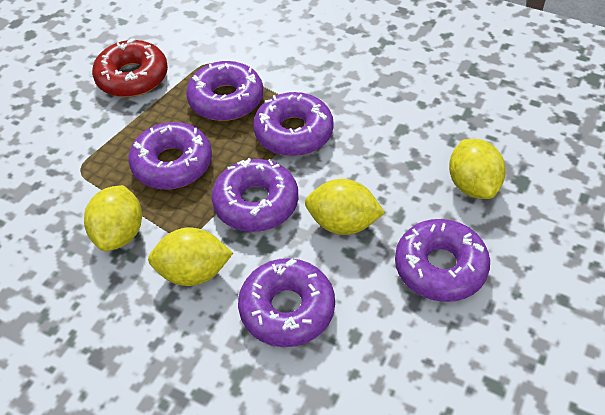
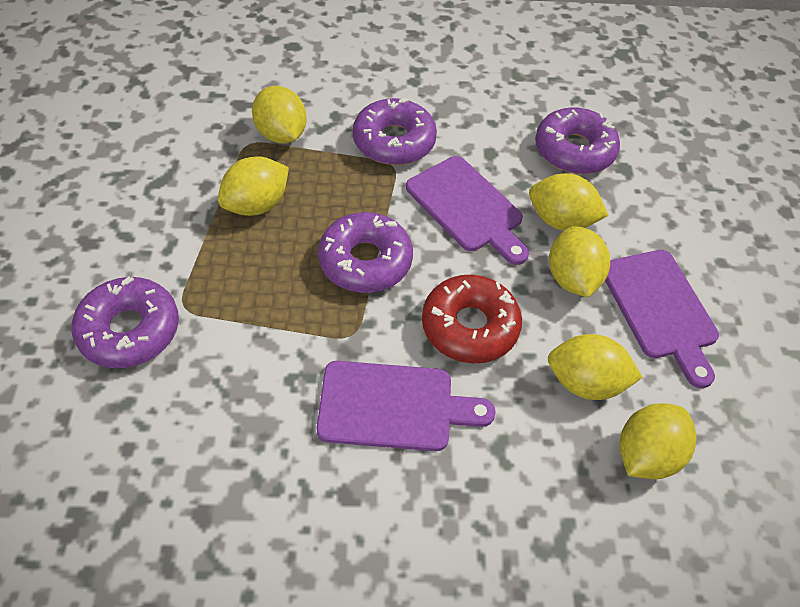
purple cutting board: none = 0 -> [317,361,496,451] [406,156,529,265] [605,250,719,388] = 3
purple donut: [129,122,212,190] [186,61,263,121] [212,158,298,232] [238,258,335,347] [253,92,334,156] [395,219,490,302] = 6 -> [72,276,179,368] [318,212,413,293] [353,98,437,165] [535,107,620,174] = 4
yellow lemon: [84,185,142,251] [148,228,233,286] [305,179,385,235] [449,139,506,199] = 4 -> [218,156,289,216] [252,86,307,144] [529,173,608,231] [548,334,643,400] [549,226,610,297] [620,403,697,479] = 6

